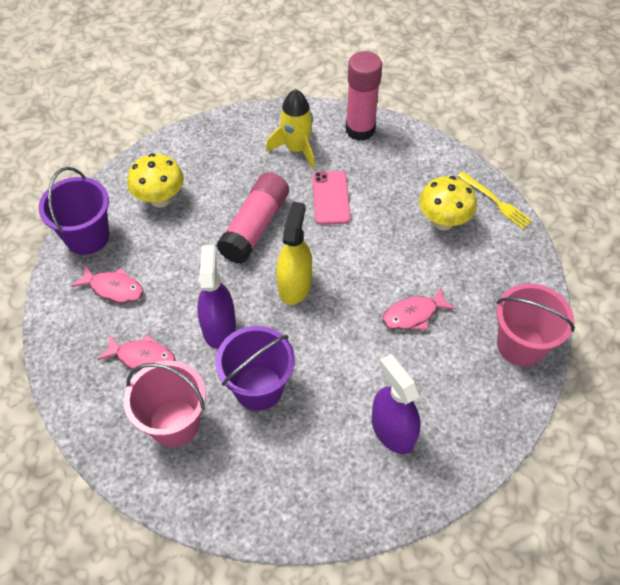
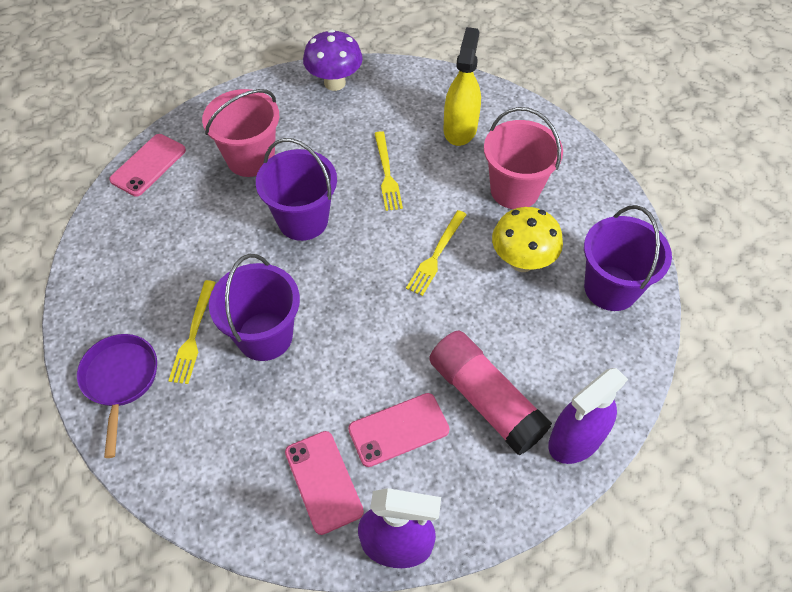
pink fish: [71,265,144,303] [97,334,176,371] [382,287,456,330] = 3 -> none = 0
pink glue stick: [216,172,289,264] [346,51,382,141] = 2 -> [429,331,552,455] = 1
pink phone: [312,171,351,225] = 1 -> [109,134,186,196] [285,431,364,535] [348,393,450,467] = 3
purple bucket: [38,167,109,255] [216,326,295,411] = 2 -> [209,254,300,361] [256,138,337,241] [584,205,672,311] = 3
purple mushroom: none = 0 -> [303,29,363,91] = 1
purple pan: none = 0 -> [77,334,157,458] = 1
yellow fork: [458,171,533,229] = 1 -> [168,280,216,384] [374,131,403,211] [406,210,467,296] = 3
yellow mushroom: [127,153,184,208] [419,176,477,230] = 2 -> [492,207,563,272] = 1
yellow rocket: [266,89,315,169] = 1 -> none = 0

